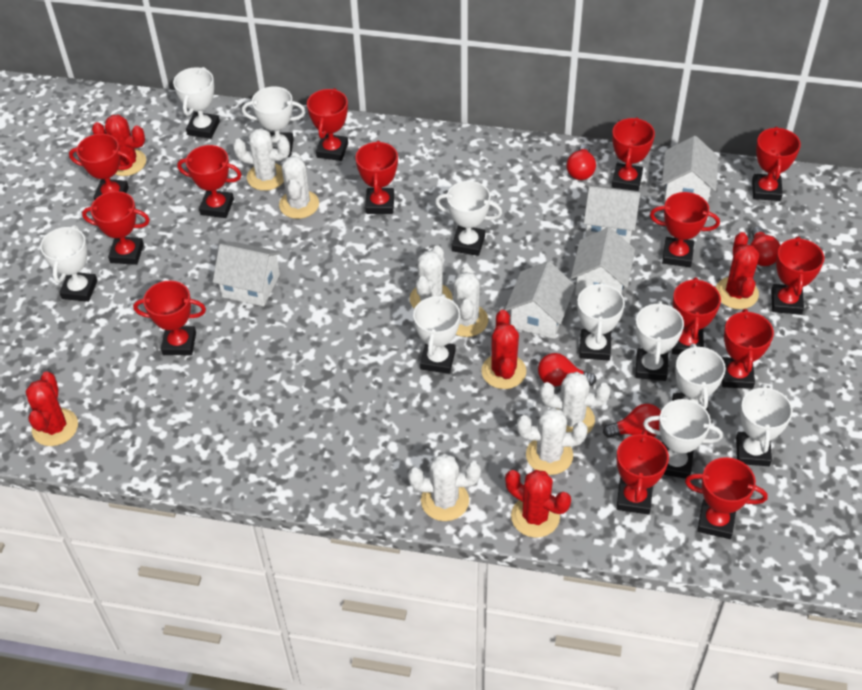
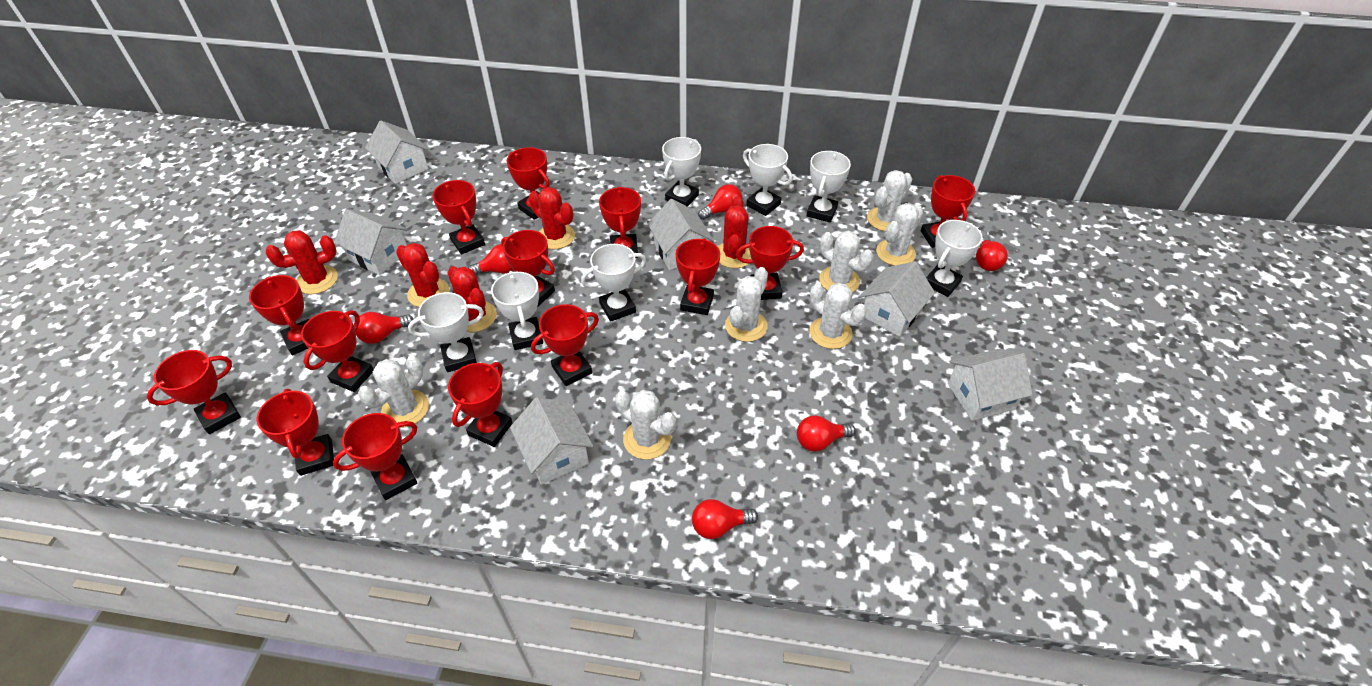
red light bulb: [538,353,597,386] [567,144,596,180] [603,404,661,438] [750,226,780,266] = 4 -> [355,312,414,344] [468,244,513,275] [692,499,758,539] [698,184,742,220] [797,415,855,452] [976,236,1008,271] = 6
white house: [213,242,282,306] [505,261,575,339] [571,227,635,296] [584,185,640,244] [662,136,719,203] = 5 -> [334,209,408,275] [365,121,429,184] [510,397,593,485] [647,199,713,270] [860,262,935,337] [948,349,1033,421] = 6
white trophy: [40,225,97,302] [173,67,220,139] [242,86,306,157] [413,294,460,374] [435,181,502,256] [577,282,625,361] [635,301,684,381] [643,399,723,479] [672,344,726,413] [736,384,793,466] = 10 -> [408,292,484,372] [491,271,543,350] [581,244,646,322] [662,137,701,207] [743,144,792,216] [807,151,851,223] [926,220,983,297] = 7

